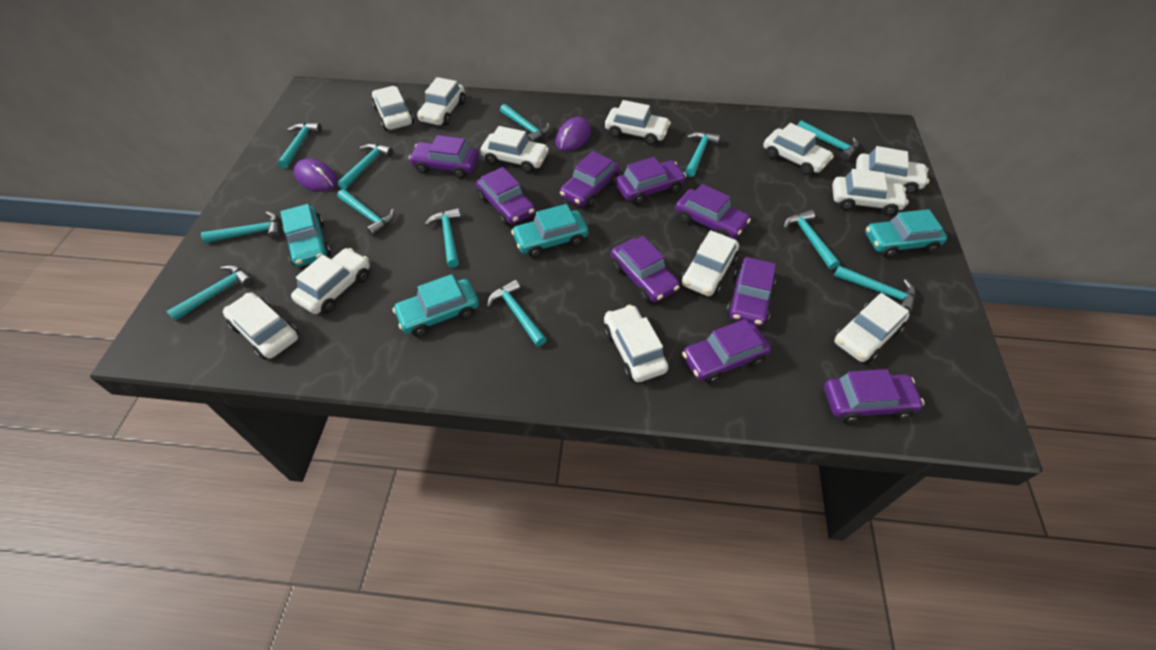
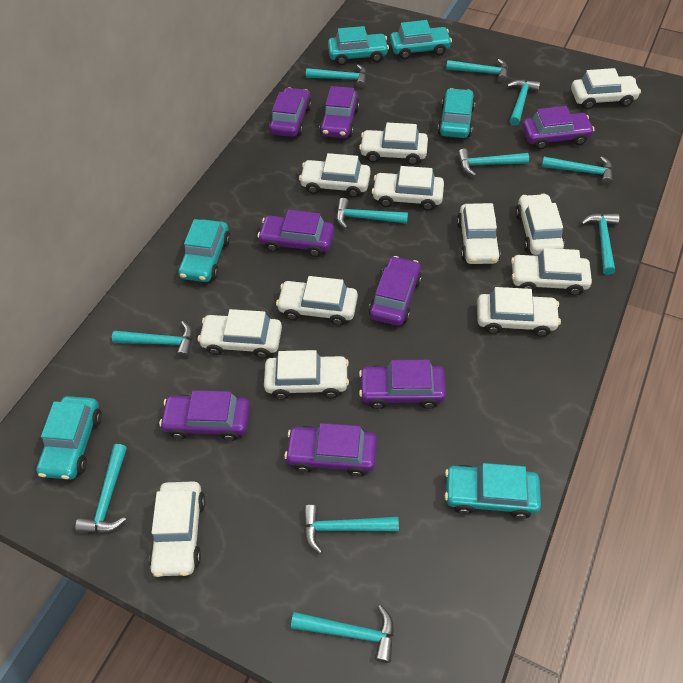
purple car: [409,135,479,179] [476,167,535,225] [560,151,620,208] [611,236,680,302] [615,157,686,205] [675,184,751,239] [682,319,771,384] [726,257,776,326] [824,369,924,423] = 9 -> [159,390,250,441] [257,210,334,257] [269,87,312,137] [284,423,377,477] [319,86,360,138] [359,360,446,409] [369,256,422,326] [522,106,595,150] = 8
purple mouse: [294,158,337,192] [555,117,591,151] = 2 -> none = 0
turquoise car: [280,204,331,267] [392,274,479,337] [511,204,588,258] [865,209,947,258] = 4 -> [36,396,102,480] [179,219,230,282] [328,26,389,65] [390,20,452,59] [438,88,475,138] [445,463,541,519] = 6
turquoise hammer: [166,265,254,321] [201,211,280,243] [278,122,322,168] [337,189,395,236] [338,143,393,190] [425,208,461,268] [487,280,547,346] [500,104,550,142] [685,132,720,177] [784,210,840,270] [797,120,859,161] [834,266,915,314] = 12 -> [75,444,127,533] [112,321,193,358] [291,605,394,663] [304,505,399,554] [306,64,367,88] [336,198,408,229] [446,59,508,83] [458,148,529,176] [507,80,540,126] [541,156,613,186] [581,213,619,275] = 11

